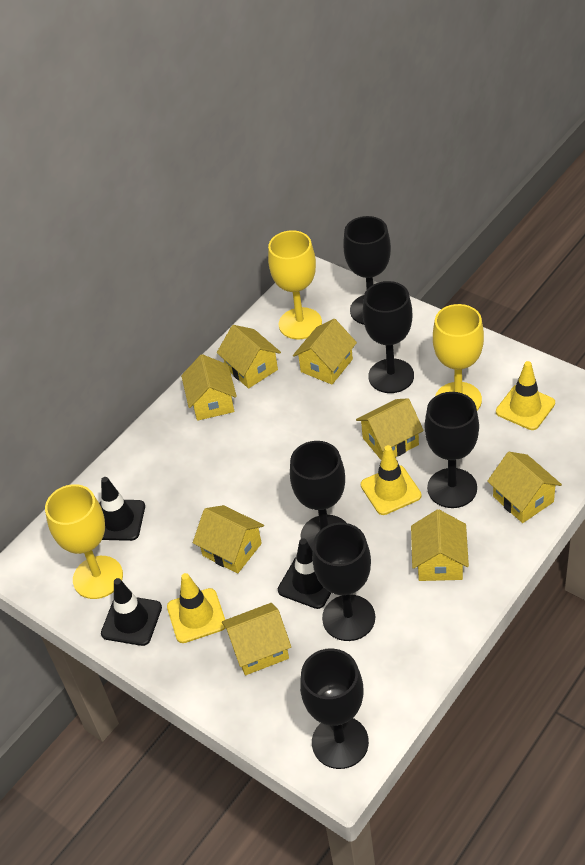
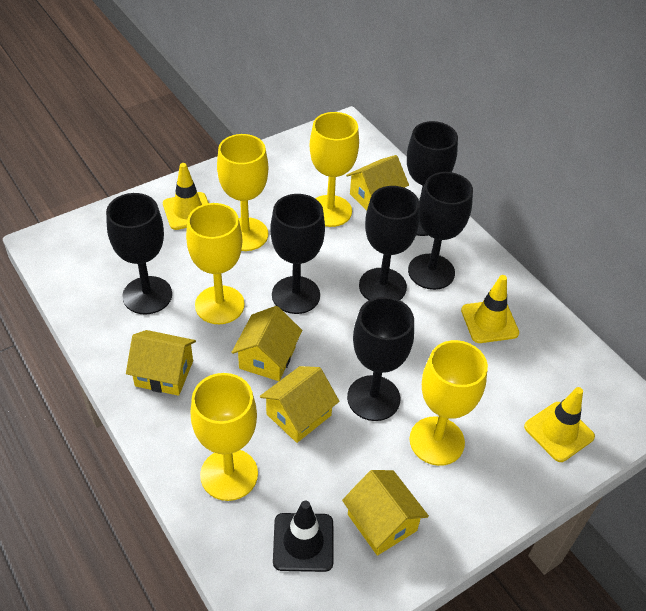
black traffic cone: [99,477,145,541] [101,578,162,646] [278,538,331,609] = 3 -> [273,501,334,572] = 1
yellow goblet: [45,484,123,599] [268,230,322,339] [433,304,484,410] = 3 -> [186,203,245,324] [191,373,258,501] [217,134,268,251] [310,112,359,227] [409,340,488,466] = 5
yellow house: [181,354,237,421] [193,505,264,573] [217,325,281,388] [222,603,291,675] [293,319,357,384] [356,398,424,460] [411,510,469,581] [487,452,562,523] = 8 -> [126,330,196,396] [231,306,302,381] [260,366,339,443] [342,470,429,556] [346,155,409,210] = 5

